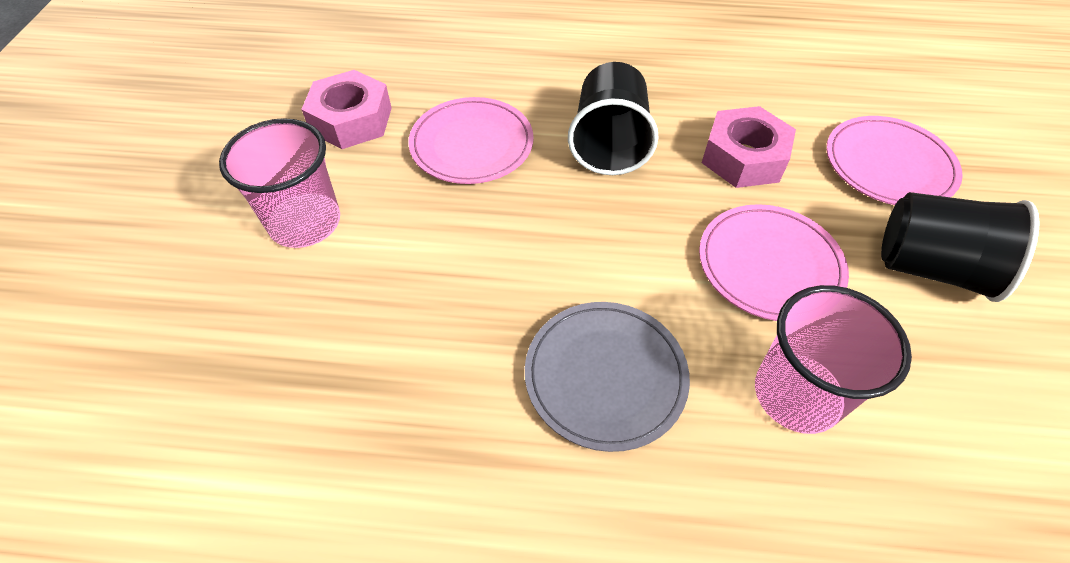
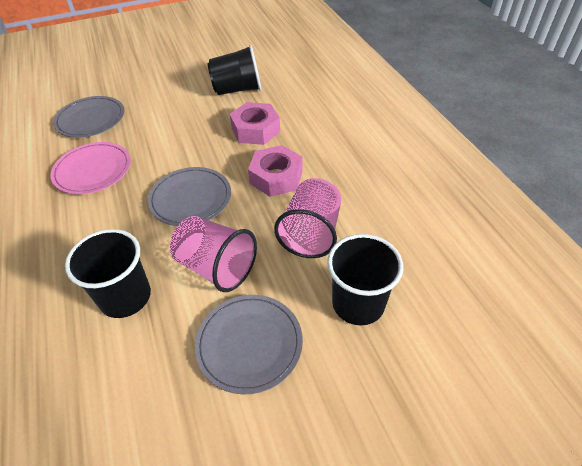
black cup: [568,62,659,175] [881,192,1040,302] = 2 -> [65,229,151,318] [207,45,261,95] [327,234,403,325] = 3
grey plate: [525,302,690,452] = 1 -> [53,96,124,138] [148,167,231,226] [195,295,303,394] = 3
pink plate: [408,97,534,184] [699,204,849,321] [826,116,963,205] = 3 -> [51,142,131,194] = 1

